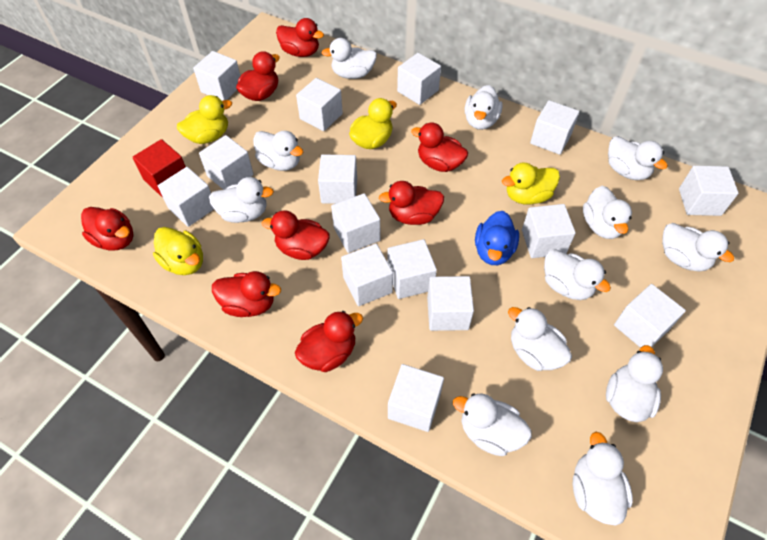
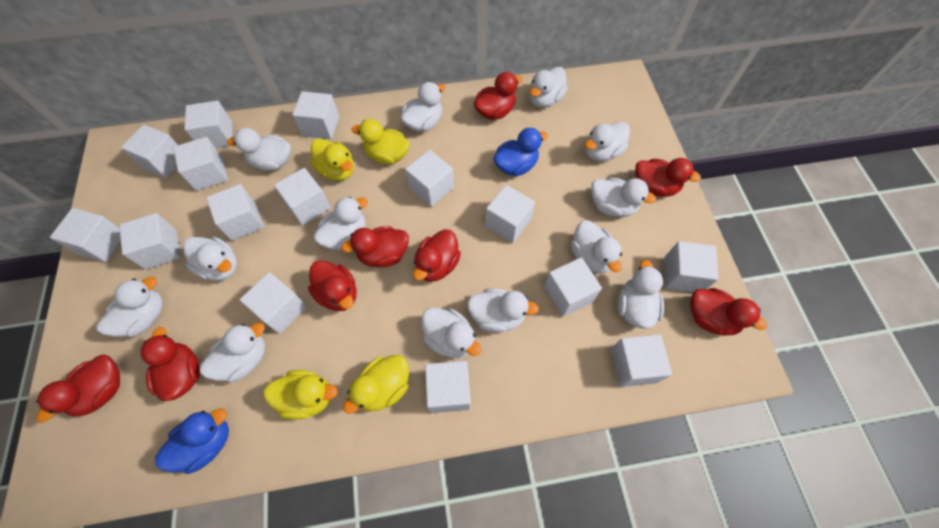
blue duck: [475,211,519,265] = 1 -> [155,409,229,474] [493,128,548,176] = 2
red cube: [133,139,186,197] = 1 -> none = 0
white duck: [209,177,274,223] [253,131,303,171] [321,38,377,79] [453,393,532,456] [465,85,503,130] [508,307,572,371] [544,249,611,300] [573,432,633,525] [583,186,632,239] [606,345,663,422] [608,136,668,180] [662,223,734,272] = 12 -> [96,277,163,337] [183,237,237,281] [200,323,265,383] [227,128,291,171] [314,197,368,250] [400,82,445,132] [421,308,481,358] [467,288,539,333] [529,67,568,108] [571,220,622,273] [585,122,630,161] [591,178,656,217] [618,260,664,329] = 13

